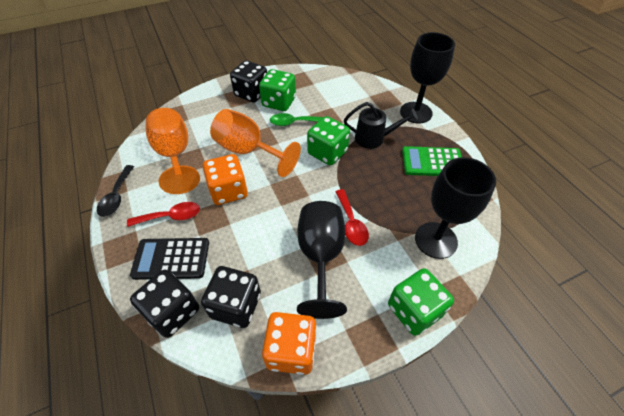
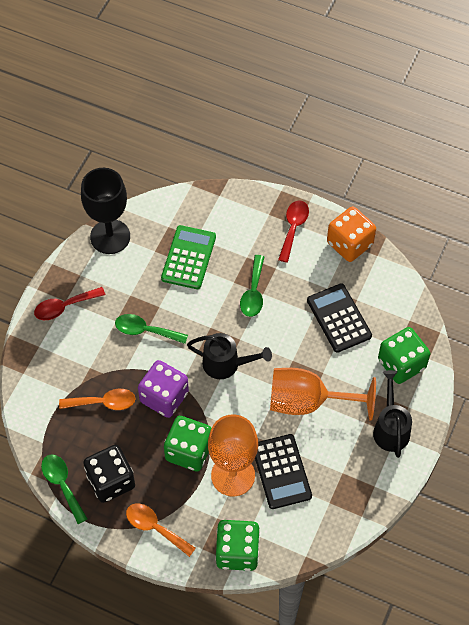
black calculator: [130,238,209,280] = 1 -> [255,434,312,509] [307,283,372,353] = 2
black dice: [130,270,199,338] [201,266,261,328] [230,60,267,103] = 3 -> [83,445,135,503] = 1
black goblet: [297,201,347,319] [400,32,455,124] [415,157,496,259] = 3 -> [81,168,130,254] = 1
black spoon: [97,165,134,217] = 1 -> none = 0
black watering can: [344,102,418,149] = 1 -> [187,333,272,379] [373,370,412,458] = 2
green spoon: [270,113,323,126] = 1 -> [41,455,88,524] [115,314,188,344] [240,255,264,317] = 3
orange dice: [203,154,248,205] [262,312,317,375] = 2 -> [327,206,376,262] = 1
orange spoon: none = 0 -> [59,389,136,410] [126,503,196,557] = 2
purple dice: none = 0 -> [138,360,189,418] = 1

